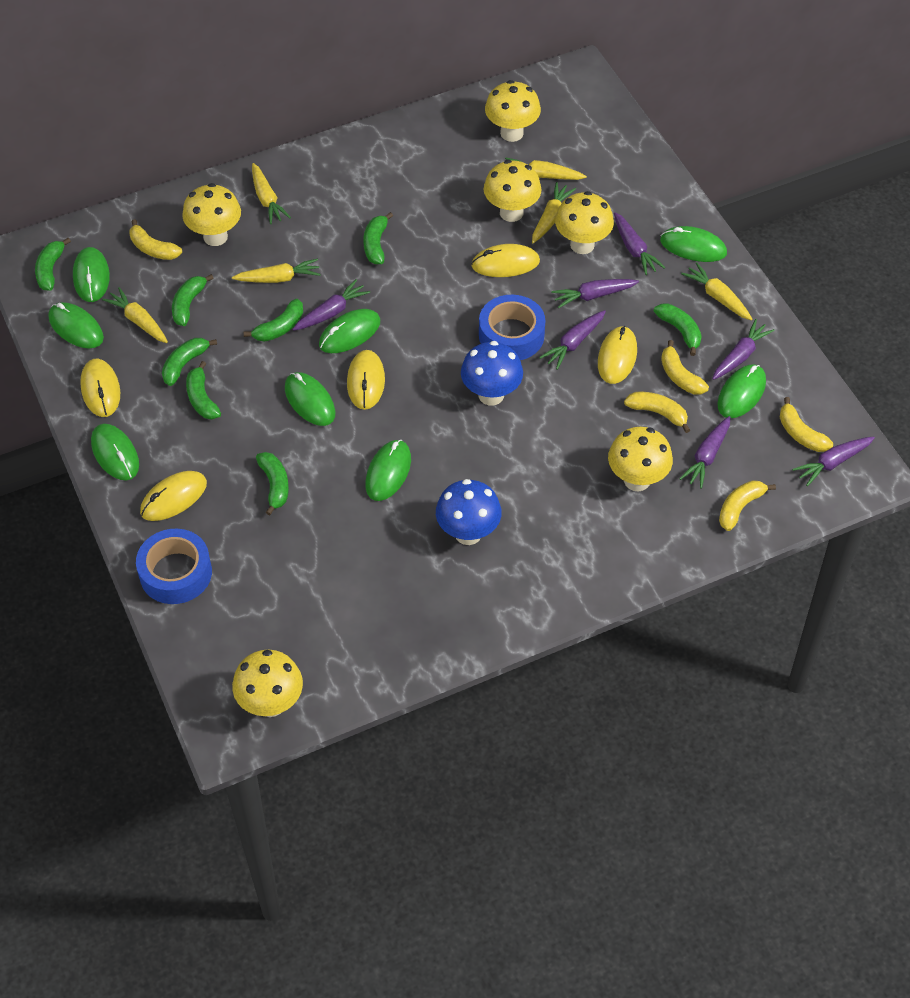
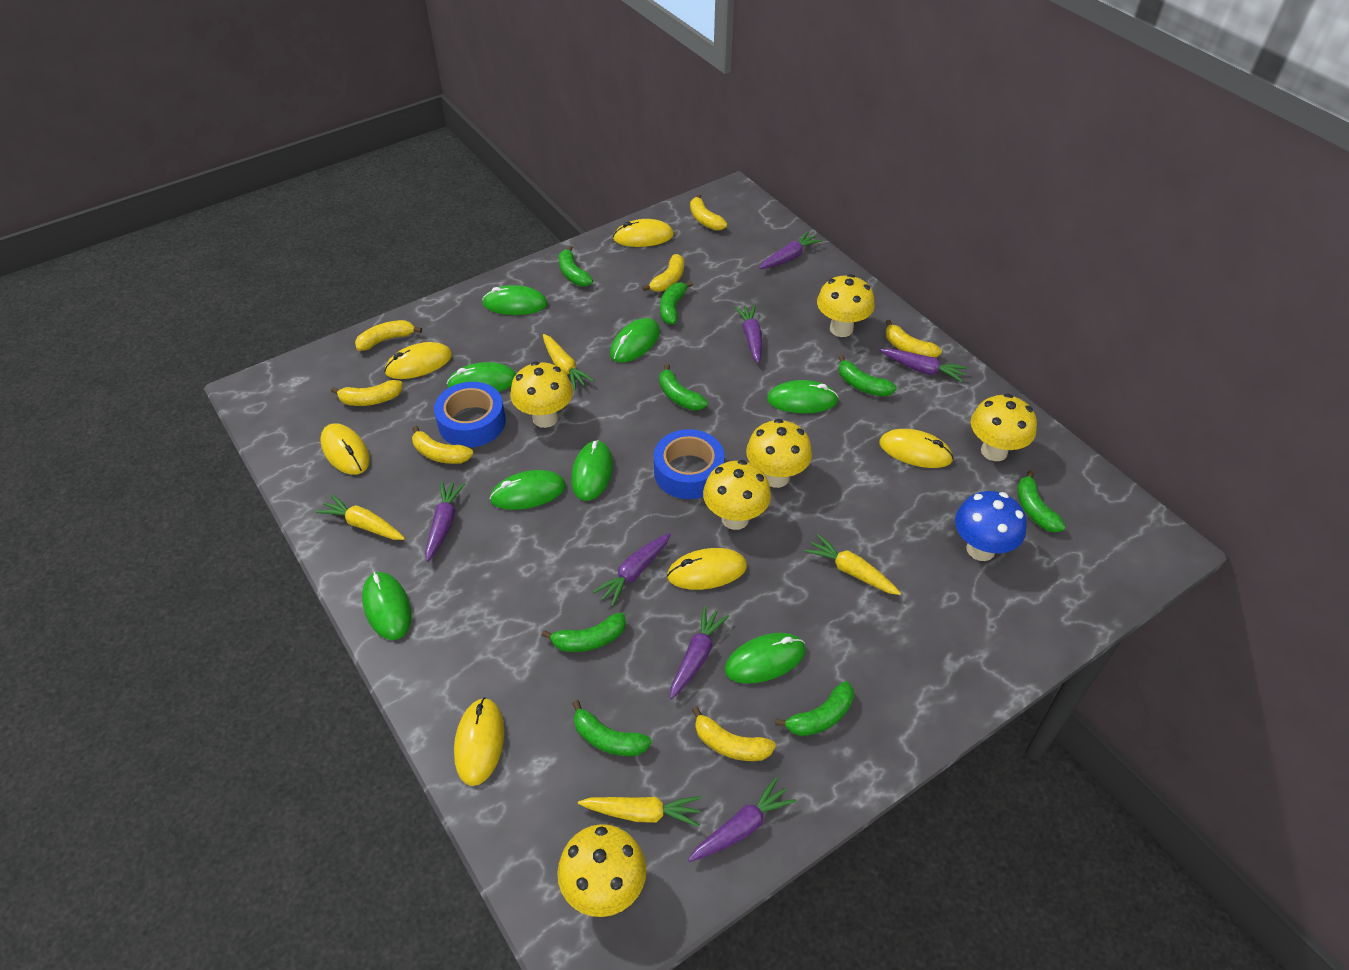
blue mushroom: [436,479,502,545] [461,341,523,405] = 2 -> [955,491,1027,561] = 1
yellow banana: [130,219,182,260] [624,392,690,433] [661,340,709,394] [719,480,776,531] [780,397,833,452] = 5 -> [331,380,403,406] [355,320,422,351] [412,426,473,464] [642,254,684,292] [690,194,727,231] [692,706,776,761] [886,320,942,358] = 7
yellow carrot: [102,287,168,343] [232,259,321,283] [252,163,291,224] [505,157,587,180] [532,182,576,243] [681,262,752,320] = 6 -> [316,494,405,540] [543,334,594,390] [578,796,701,827] [804,534,901,595] = 4
yellow mouse: [80,359,120,417] [140,471,207,521] [347,350,385,410] [471,244,540,277] [598,326,637,384] = 5 -> [320,423,370,475] [384,342,452,379] [454,698,504,786] [613,219,674,247] [667,548,747,590] [879,429,954,468] = 6

